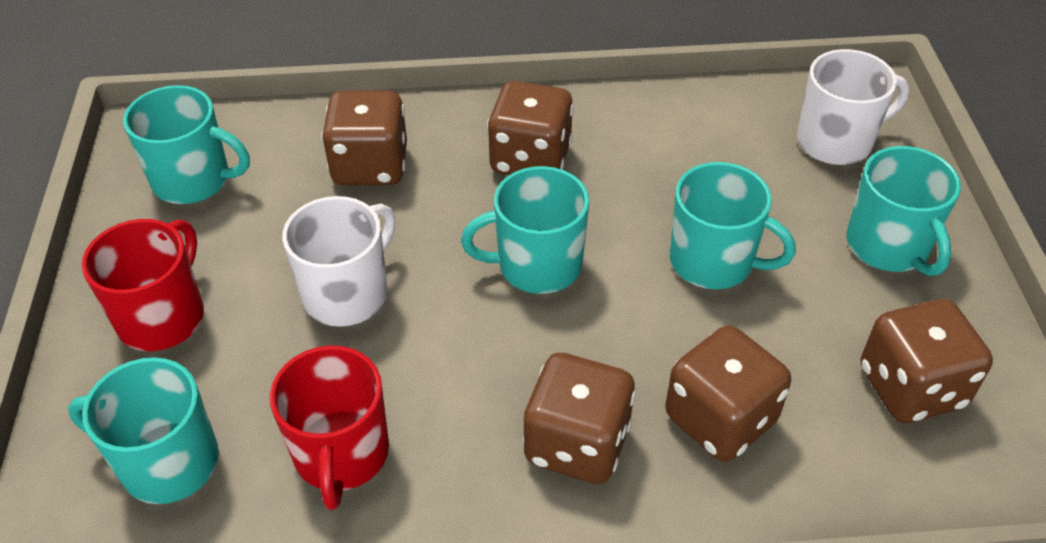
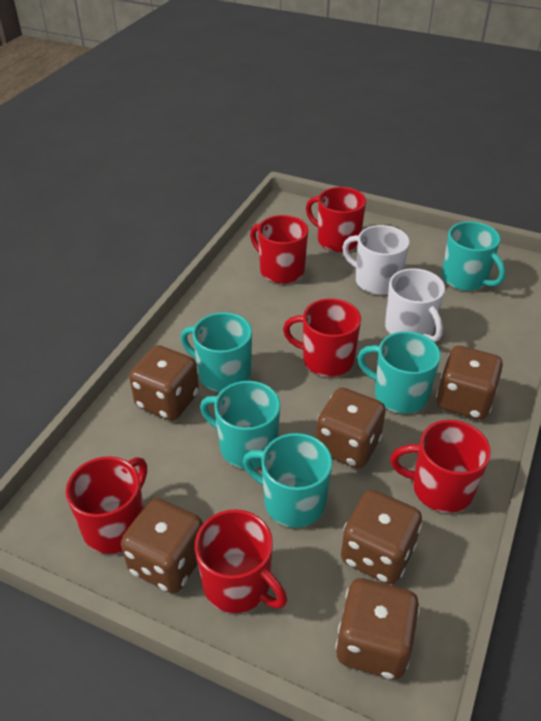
brown dice: [321,90,407,185] [487,81,574,175] [523,352,636,484] [665,325,791,462] [861,299,993,423] = 5 -> [121,498,203,593] [129,345,199,421] [316,388,386,468] [335,578,420,679] [341,490,422,584] [436,346,503,420] = 6
red mug: [82,219,204,351] [270,346,389,510] = 2 -> [66,456,147,554] [195,510,287,613] [250,215,308,284] [283,298,361,377] [306,187,366,252] [390,420,491,513] = 6

